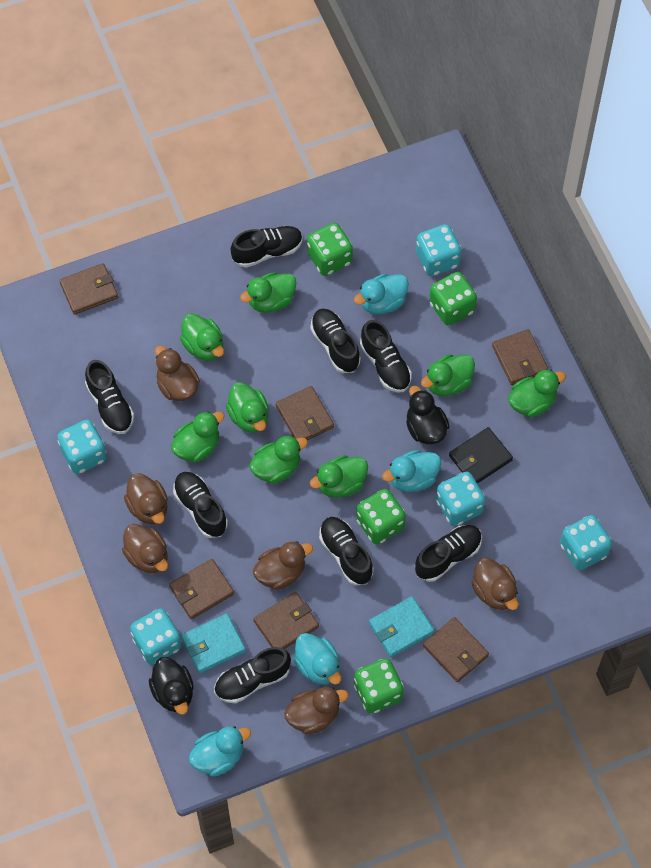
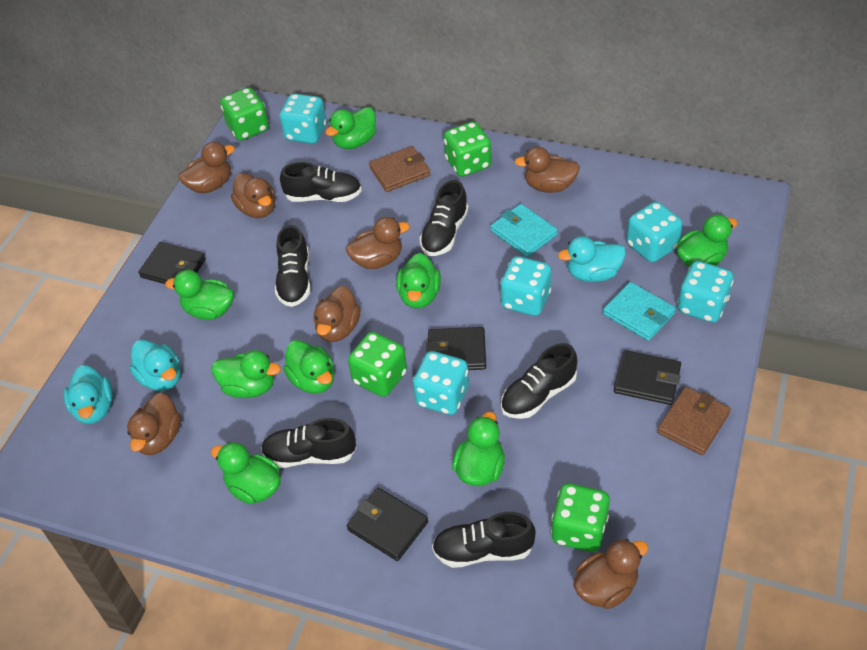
black duck: [149,657,194,715] [406,386,449,444] = 2 -> none = 0
black shoe: [85,360,134,434] [173,472,228,538] [214,647,291,704] [231,226,303,268] [310,309,361,373] [319,517,373,585] [360,320,412,393] [415,525,482,582] = 8 -> [261,418,356,468] [275,225,311,307] [280,162,362,202] [420,180,469,256] [432,512,536,568] [501,343,577,419] = 6
black wallet: [449,427,513,484] = 1 -> [138,242,206,284] [347,488,428,561] [426,327,486,370] [614,350,681,405] = 4
brown duck: [122,524,168,573] [124,473,168,525] [155,346,200,401] [253,541,313,590] [284,687,348,734] [472,558,518,610] = 6 -> [127,393,181,455] [179,142,235,193] [231,173,275,218] [313,286,361,342] [346,217,410,269] [514,147,580,193] [573,539,648,609] = 7
brown wallet: [59,263,118,315] [169,559,234,620] [253,592,319,649] [276,386,334,440] [423,617,489,682] [492,329,548,385] = 6 -> [369,146,430,192] [657,387,731,455] = 2
turquoise duck: [189,726,251,777] [293,633,341,685] [354,274,409,314] [382,450,441,492] = 4 -> [64,365,113,424] [129,340,181,391] [558,236,626,282] = 3

